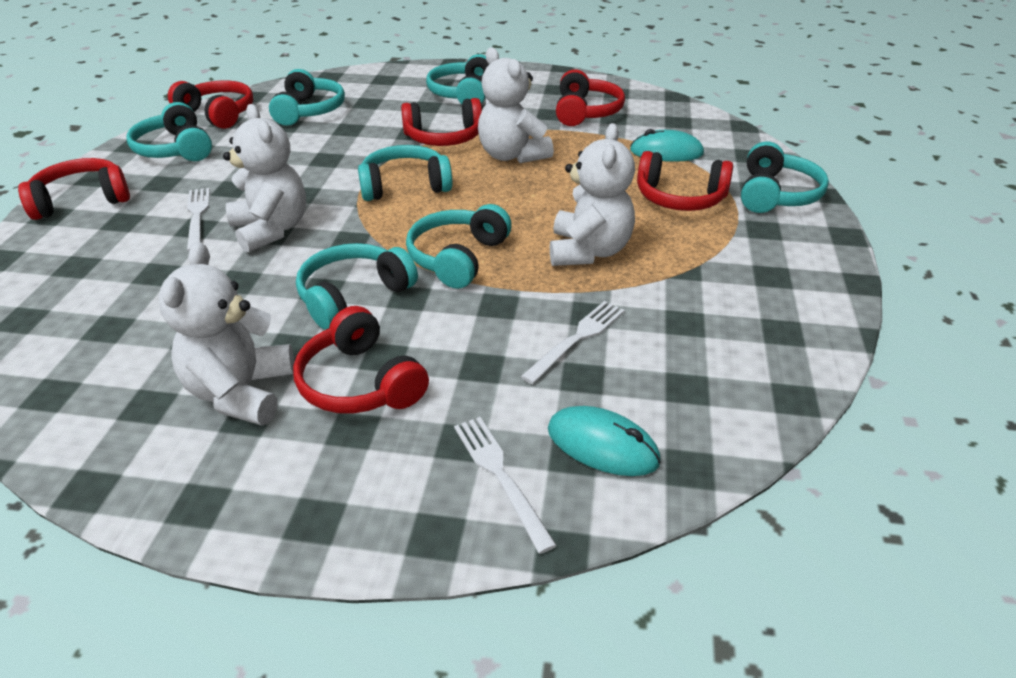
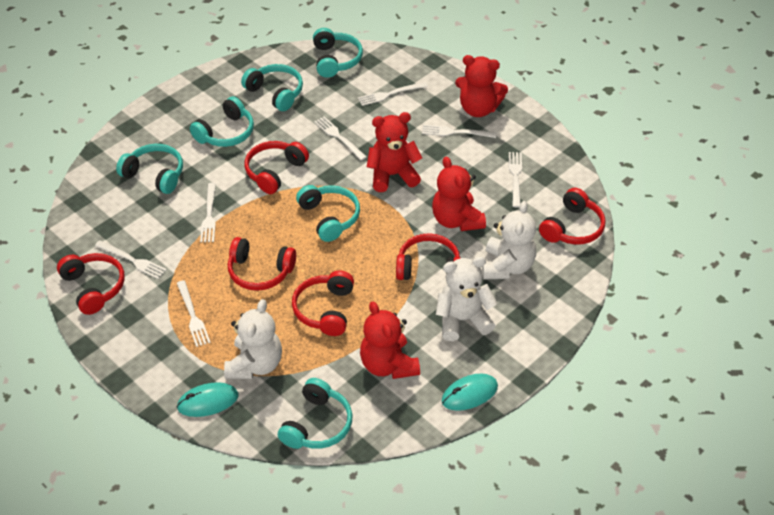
red teddy bear: none = 0 -> [360,301,420,379] [367,112,422,192] [432,157,486,231] [455,55,508,117] = 4
turquoise headphones: [126,102,212,161] [269,69,345,126] [296,243,418,330] [358,145,453,201] [406,204,512,289] [426,54,489,104] [741,142,829,213] = 7 -> [116,144,183,194] [190,96,254,147] [241,64,303,111] [278,378,352,449] [296,185,360,242] [313,28,363,78] = 6
white fork: [187,188,210,251] [454,417,557,554] [520,301,625,384] = 3 -> [95,240,167,279] [177,280,211,347] [200,183,216,242] [314,116,367,161] [358,82,428,106] [422,125,496,138] [509,152,522,208] = 7
white teddy bear: [158,242,294,425] [223,104,306,253] [478,47,554,163] [550,123,635,266] = 4 -> [224,299,282,379] [436,256,498,341] [482,201,536,279] = 3

